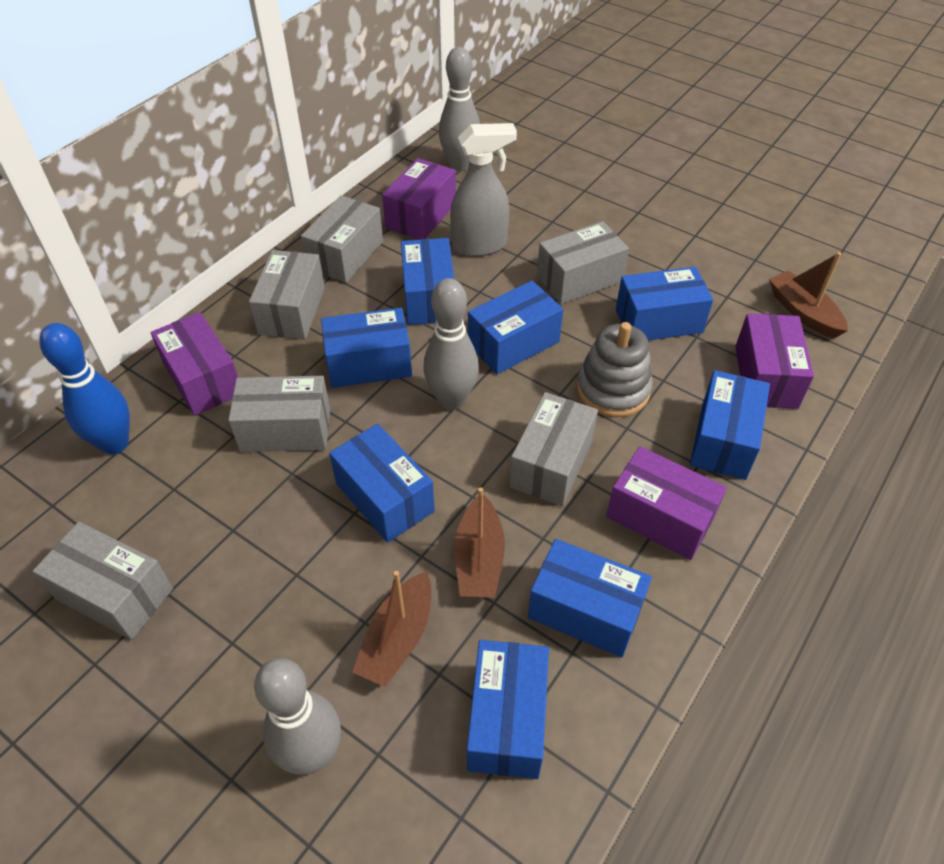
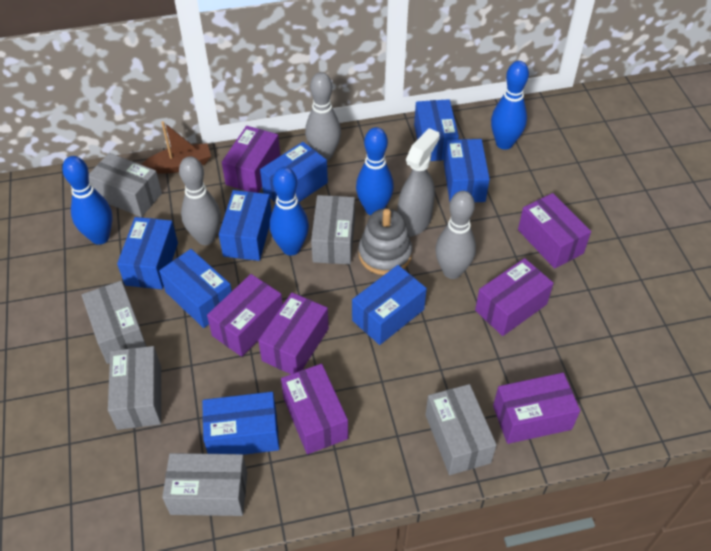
blue bowling pin: [39,323,130,454] = 1 -> [62,156,112,245] [270,167,309,255] [356,127,394,215] [491,61,529,150] = 4
brown boat: [352,571,432,687] [454,487,505,598] [769,252,848,338] = 3 -> [142,121,211,173] = 1
purple box: [151,312,238,416] [382,158,456,240] [606,446,727,560] [735,313,814,409] = 4 -> [207,274,283,357] [222,126,280,193] [258,292,329,374] [281,364,348,454] [475,258,554,336] [493,373,580,444] [518,193,591,269] = 7

